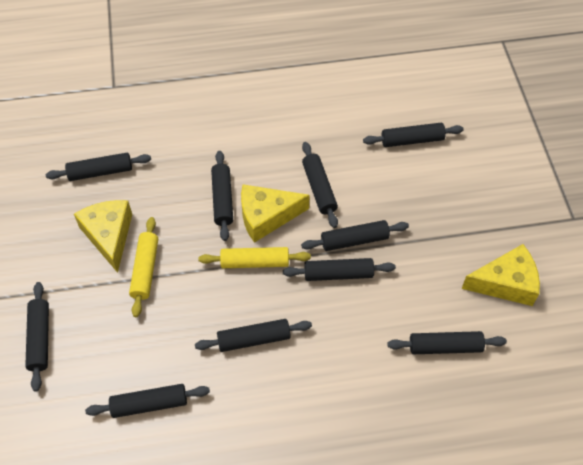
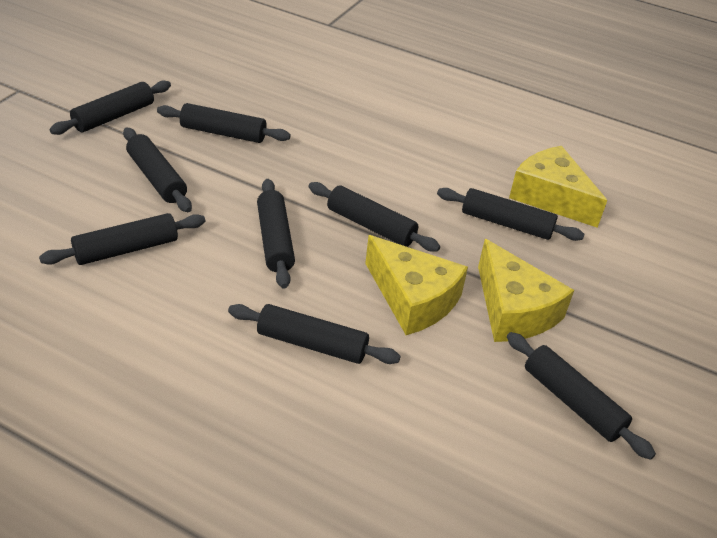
black rolling pin: [25,282,49,392] [46,153,151,181] [85,384,210,418] [195,319,312,352] [211,151,233,241] [283,258,396,281] [301,220,409,251] [302,142,338,228] [363,123,464,147] [387,331,507,354] = 10 -> [39,213,205,265] [50,80,171,135] [123,128,192,212] [157,103,291,143] [228,304,401,364] [257,179,295,289] [308,182,440,252] [437,188,585,241] [507,332,656,460] = 9
yellow rolling pin: [129,217,158,317] [198,247,311,268] = 2 -> none = 0

